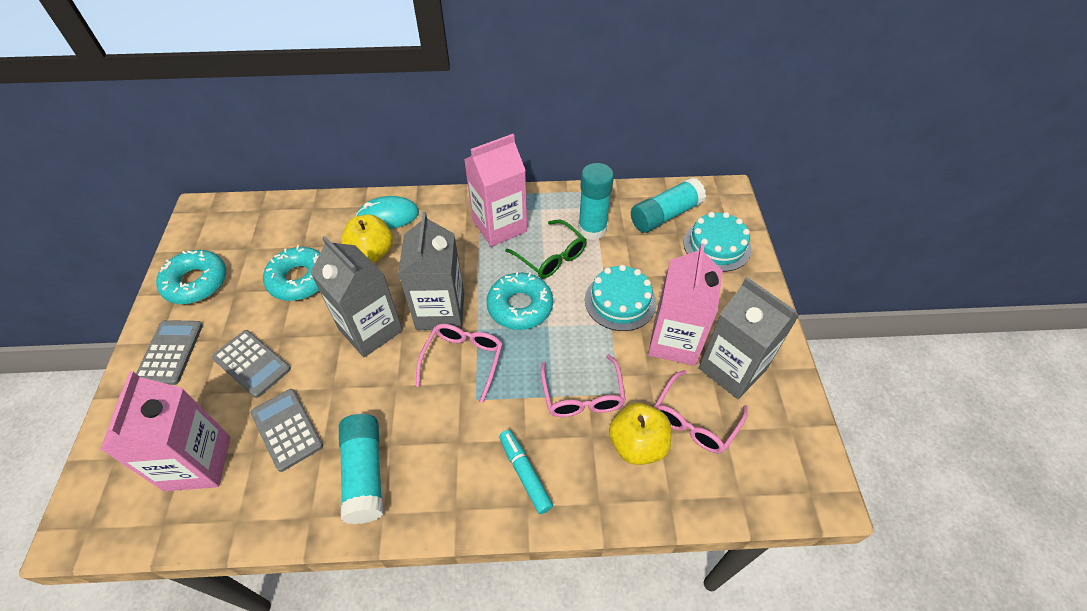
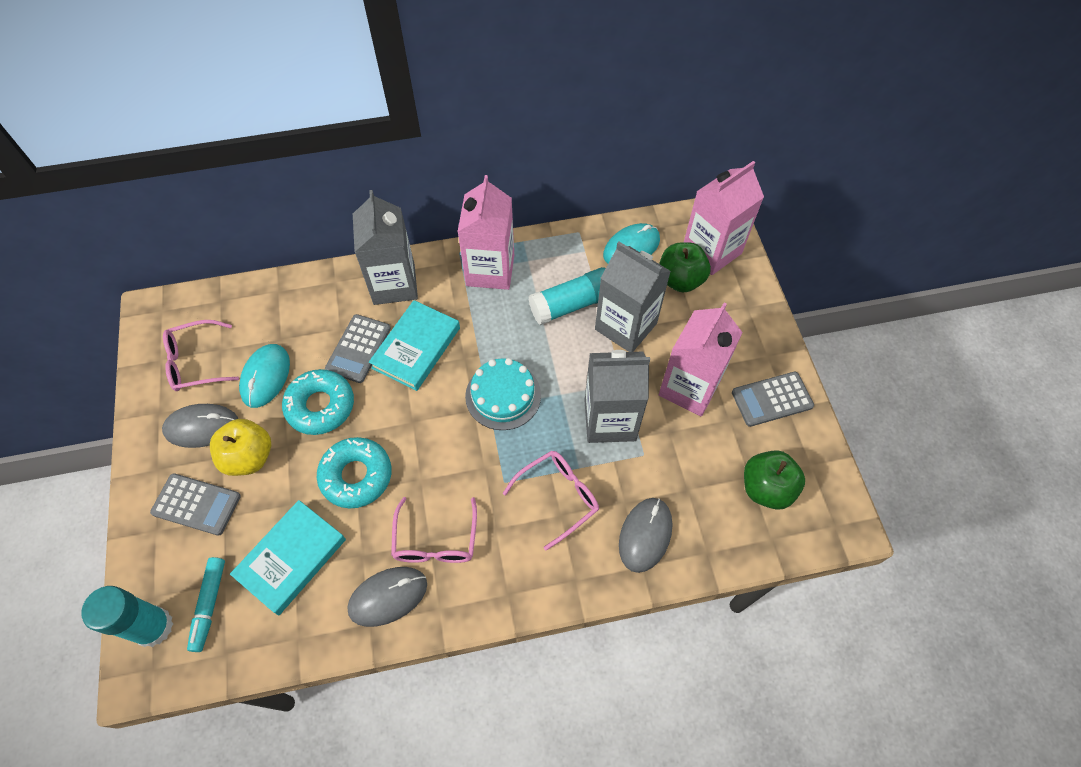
green apple: none = 0 -> [659,242,711,293] [744,450,805,510] = 2
green glasses: [505,220,587,278] = 1 -> none = 0
grey mouse: none = 0 -> [162,404,238,448] [347,567,427,627] [619,498,672,573] = 3
turquoise book: none = 0 -> [230,500,346,616] [369,300,460,391] = 2
turquoise cake: [585,265,657,331] [683,212,751,272] = 2 -> [465,358,541,430] = 1
turquoise donut: [156,250,226,304] [263,245,320,301] [487,272,553,330] = 3 -> [282,369,354,435] [317,437,392,509] = 2
turquoise glue stick: [339,414,383,524] [578,163,614,240] [631,177,706,233] = 3 -> [81,586,173,647] [528,267,606,325] = 2
turquoise mouse: [356,196,419,229] = 1 -> [239,344,290,408] [603,223,660,263] = 2
yellow apple: [341,214,393,263] [609,403,671,465] = 2 -> [210,419,271,476] = 1

